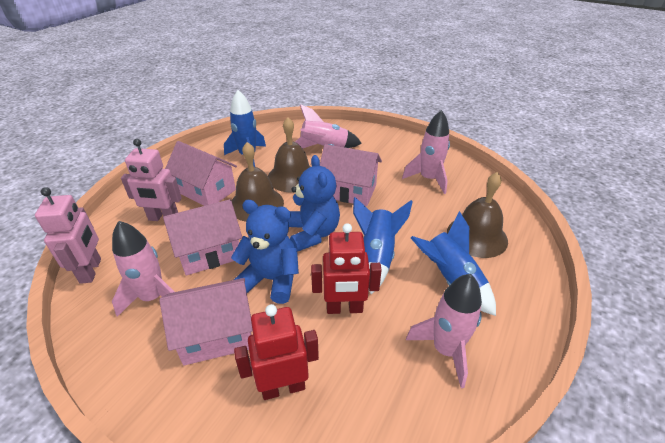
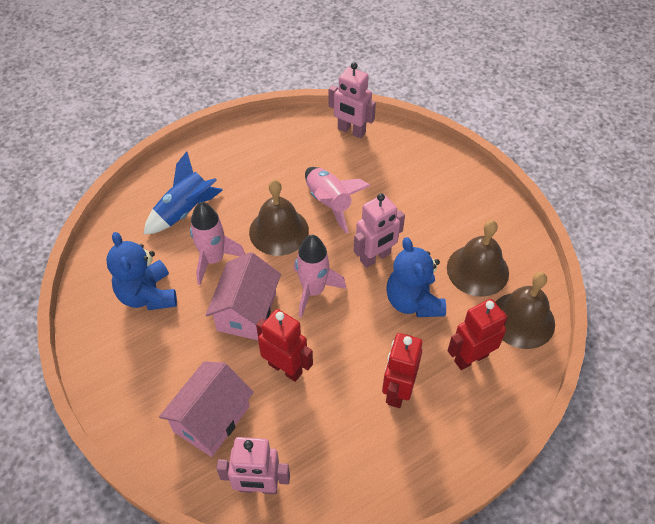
blue rocket: [224,90,266,167] [353,197,413,294] [411,211,496,316] = 3 -> [144,152,223,235] = 1
pink house: [160,278,253,366] [163,199,242,276] [165,141,237,206] [320,144,382,206] = 4 -> [159,361,254,457] [206,252,281,340] = 2
pink robot: [35,187,101,284] [121,139,182,221] = 2 -> [216,437,290,494] [328,62,376,139] [354,193,405,268] = 3
pink rocket: [112,221,174,317] [295,104,362,148] [402,110,450,194] [406,274,482,388] = 4 -> [190,202,245,285] [293,235,346,318] [305,167,371,234] = 3
red robot: [234,304,319,400] [311,223,382,314] = 2 -> [256,309,313,382] [382,333,423,408] [448,299,508,370] = 3

